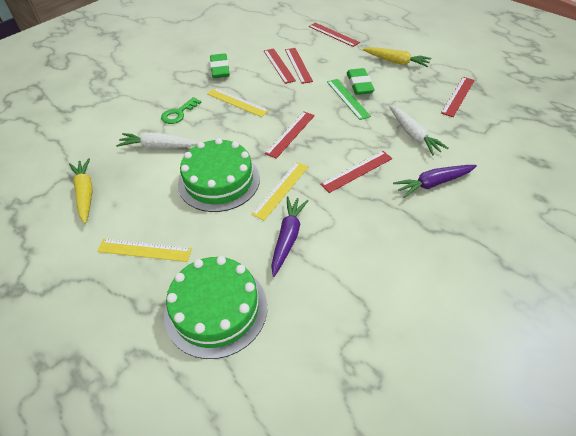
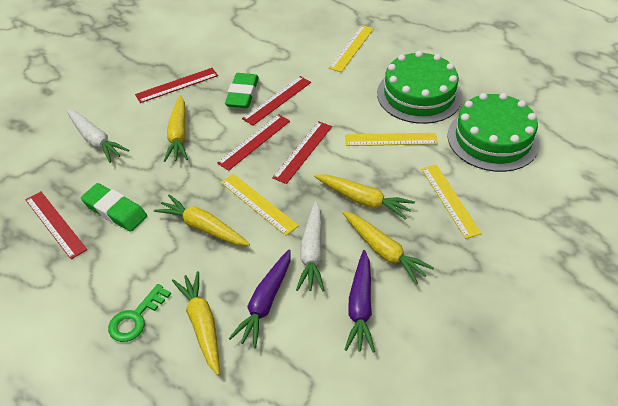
green ruler: [327,79,371,120] = 1 -> none = 0
red ruler: [264,48,296,84] [265,112,315,159] [285,48,313,84] [309,23,360,47] [320,151,392,193] [441,77,475,117] = 6 -> [25,192,87,259] [135,68,218,103] [217,114,290,171] [242,76,311,126] [272,121,332,184] = 5
yellow carrot: [69,158,93,224] [363,47,431,67] = 2 -> [154,194,250,246] [164,95,188,162] [172,271,220,375] [314,175,415,220] [343,211,434,284] = 5
yellow ruler: [97,238,192,262] [207,88,269,117] [251,162,309,221] = 3 -> [221,174,299,236] [328,25,374,72] [345,133,438,146] [421,164,482,239] = 4

